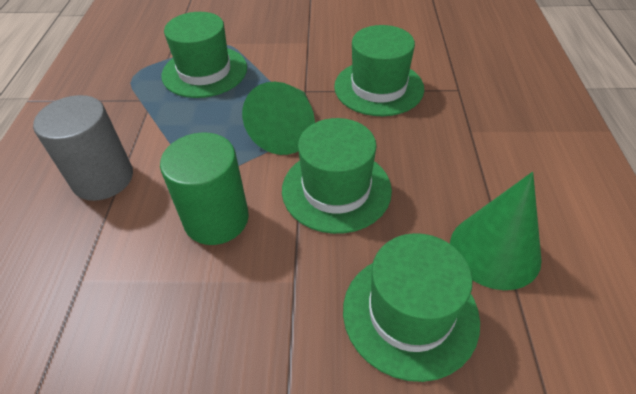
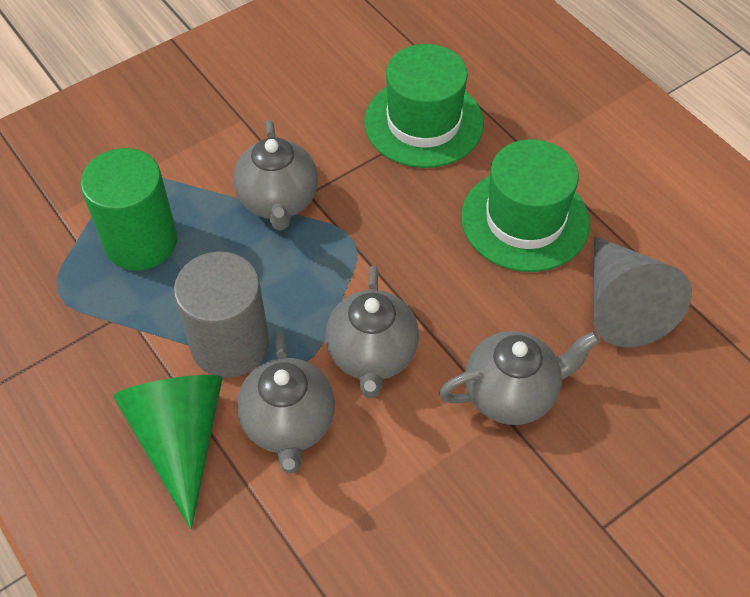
green cone: [242,82,315,155] [450,172,542,290] = 2 -> [113,375,223,529] = 1
green hat: [161,12,247,98] [282,118,392,234] [334,25,424,116] [343,233,480,382] = 4 -> [364,44,484,168] [461,139,590,272] = 2
grey cone: none = 0 -> [593,236,692,347] = 1
grey teapot: none = 0 -> [233,120,318,230] [237,331,335,473] [325,266,419,398] [439,331,600,425] = 4

